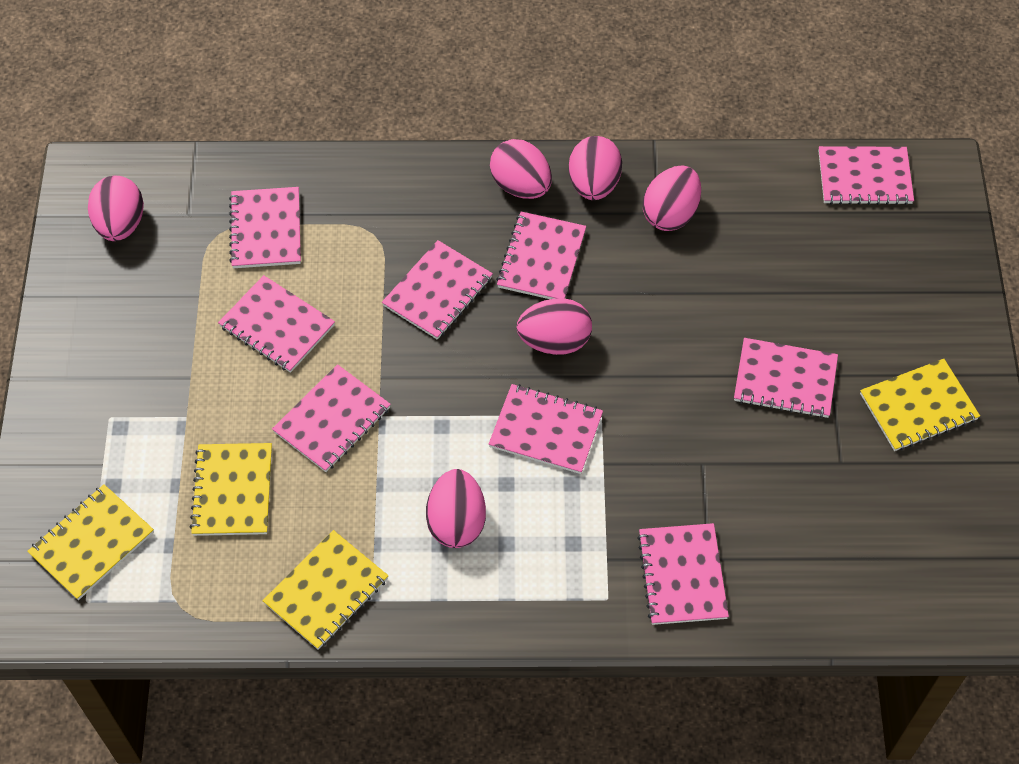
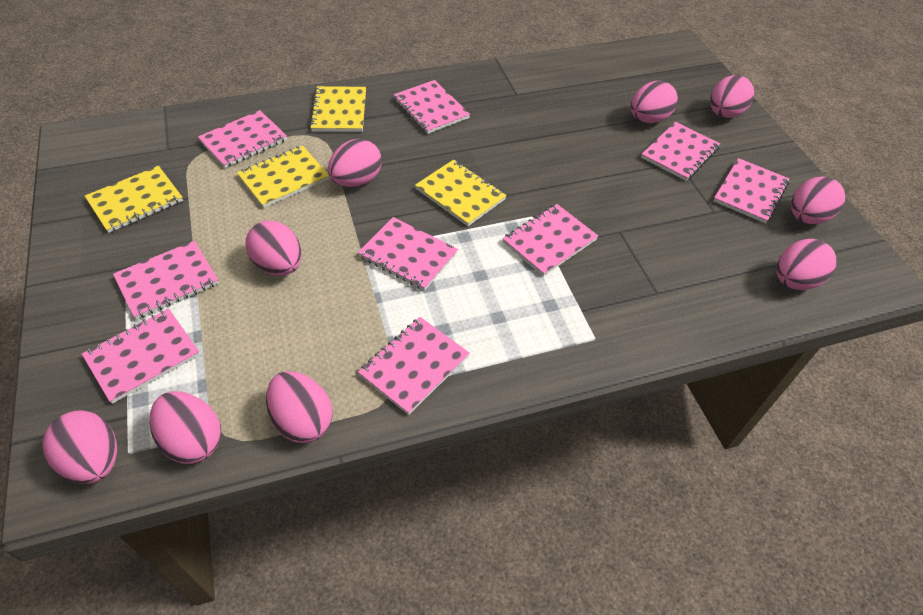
pink egg: [88,176,144,241] [426,469,486,548] [490,139,552,199] [517,298,592,355] [569,136,622,200] [643,165,701,231] = 6 -> [43,410,117,484] [150,391,221,464] [246,221,302,276] [266,371,333,443] [328,139,381,187] [631,81,678,123] [710,75,754,118] [777,239,836,290] [791,176,845,224] = 9

